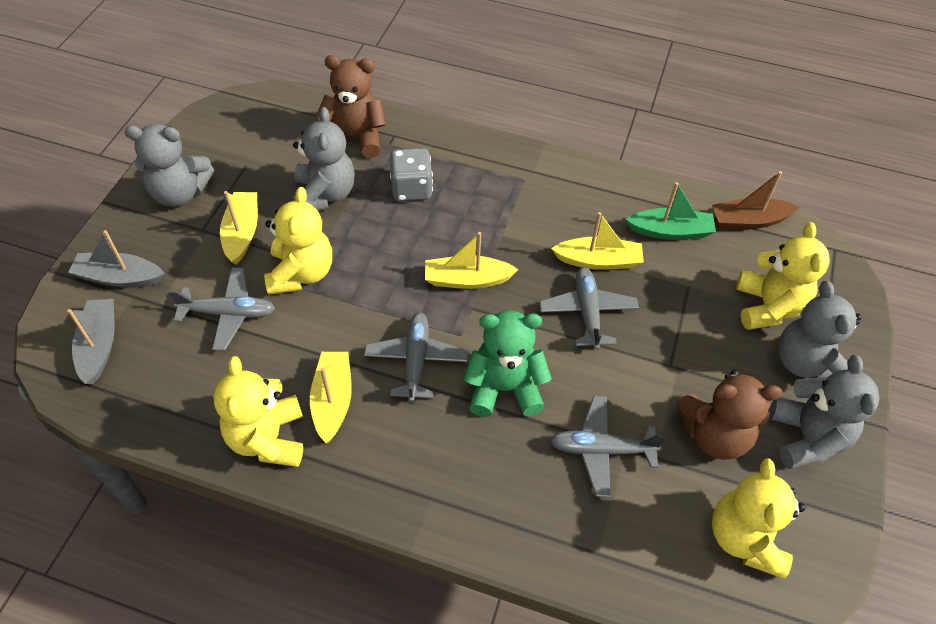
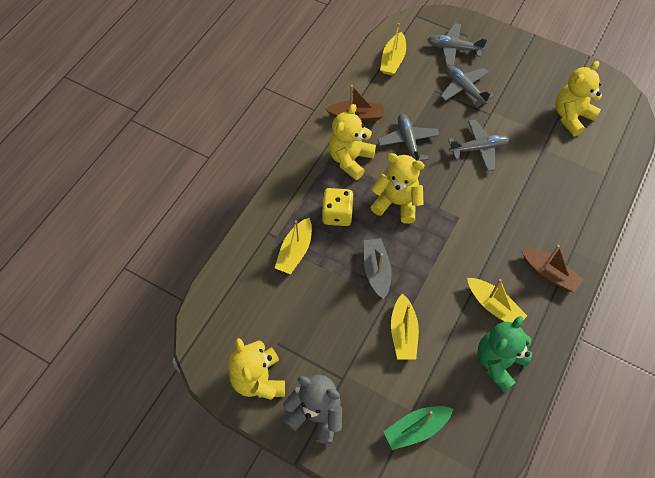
brown boat: [712,171,800,229] = 1 -> [325,85,384,122] [521,245,583,292] = 2
brown teddy bear: [316,55,386,158] [676,370,783,460] = 2 -> none = 0
grey boat: [68,230,165,288] [68,299,114,384] = 2 -> [364,238,392,299] = 1
grey dice: [390,148,433,201] = 1 -> none = 0
grey teddy bear: [124,124,214,207] [293,107,355,211] [769,355,880,469] [778,281,862,379] = 4 -> [283,375,342,444] = 1
yellow dice: none = 0 -> [322,188,354,226] = 1

